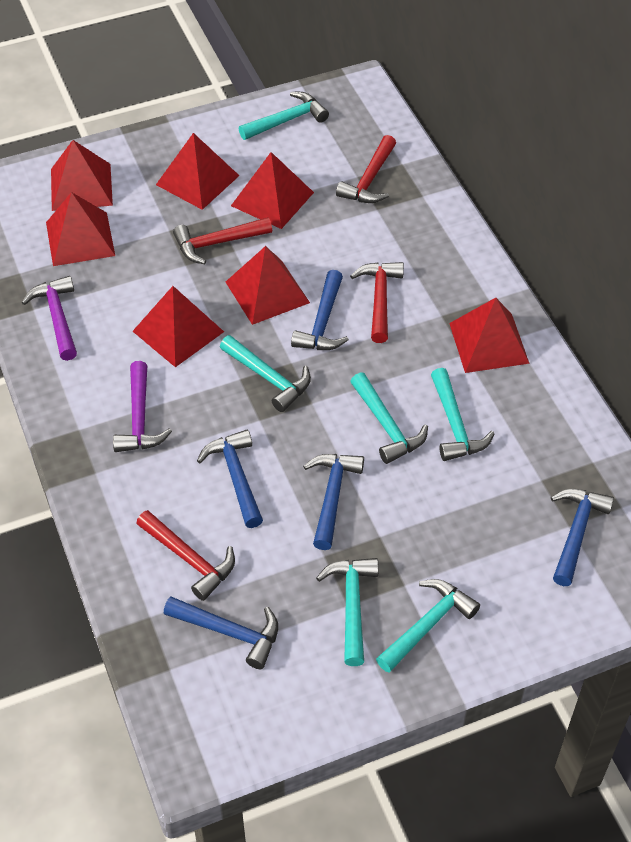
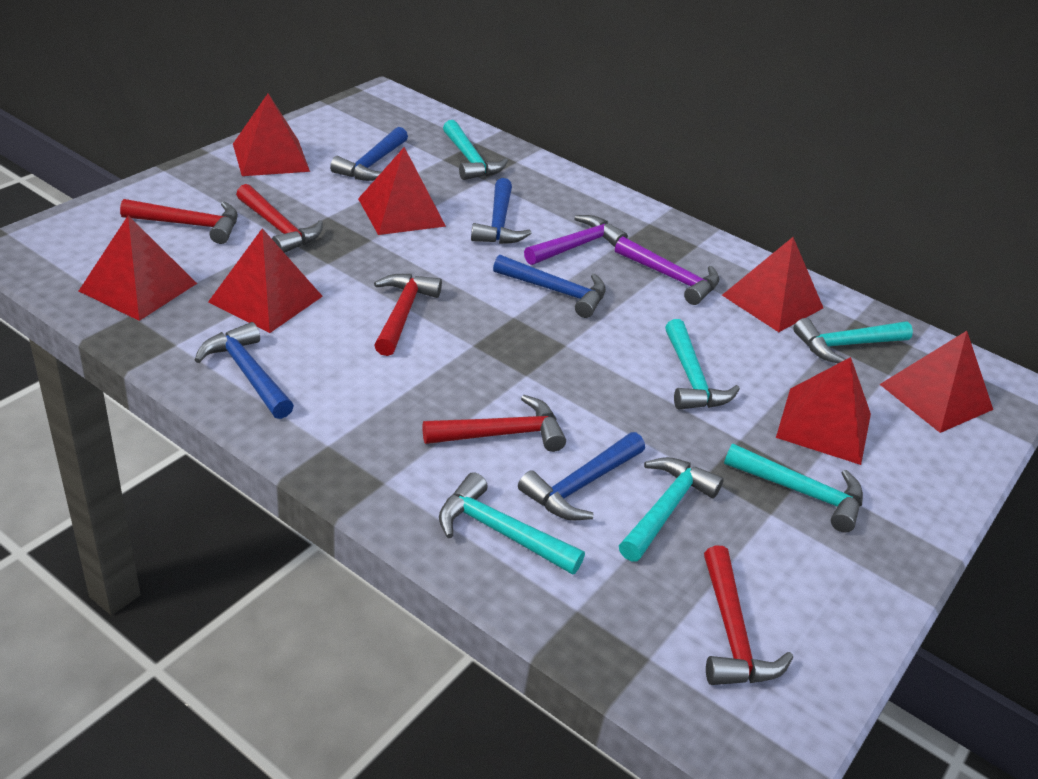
red hammer: [136,510,235,601] [173,217,272,264] [336,135,396,203] [350,262,404,343] = 4 -> [120,199,238,244] [236,184,323,253] [374,274,442,356] [423,395,566,452] [704,546,793,685] = 5

